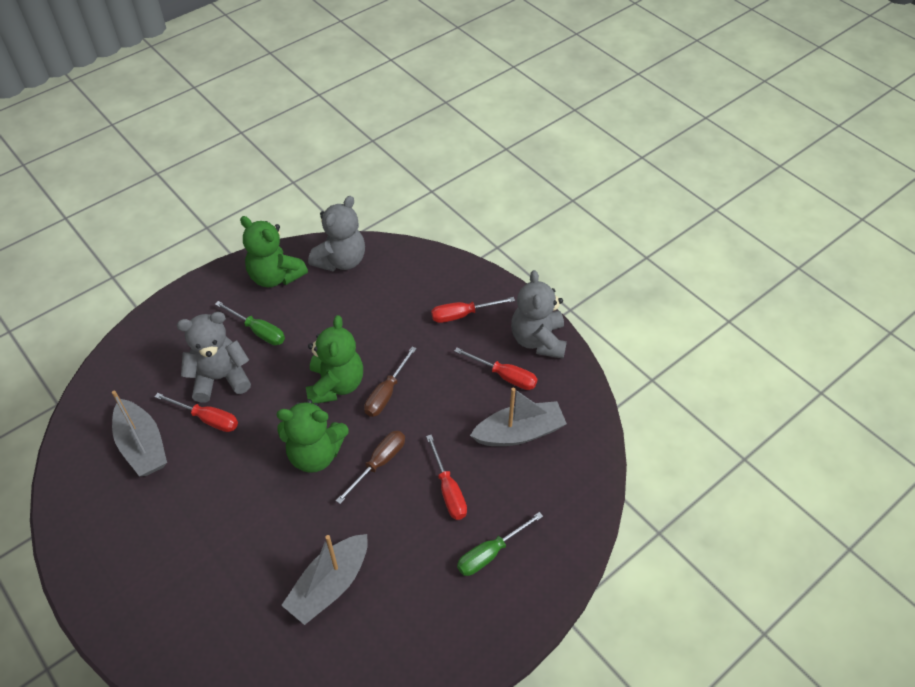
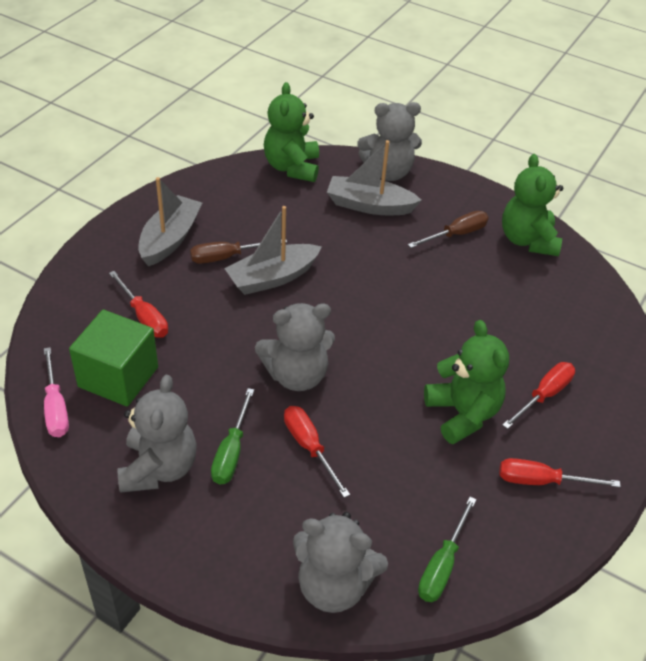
green cube: none = 0 -> [69,310,158,406] = 1
grey teddy bear: [177,312,251,402] [308,196,365,272] [511,270,567,359] = 3 -> [118,375,197,493] [255,303,335,391] [293,512,388,613] [357,102,422,181] = 4
pink screwdriver: none = 0 -> [44,347,69,437] = 1

